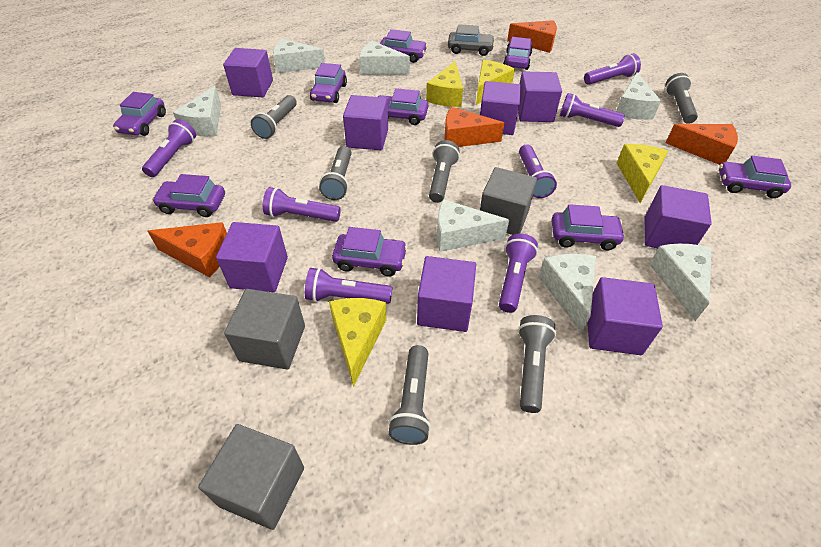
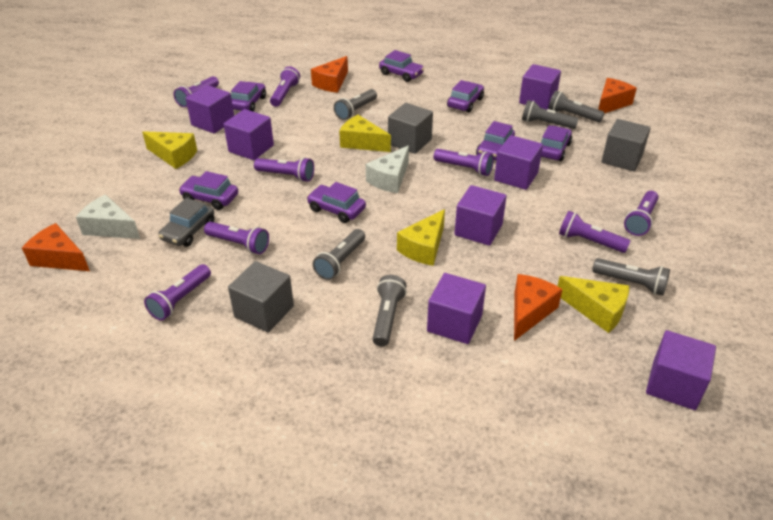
purple car: [113,92,166,136] [152,174,225,217] [310,63,347,103] [332,227,408,277] [378,88,428,125] [380,29,428,63] [503,37,533,70] [551,204,626,250] [719,156,791,198] = 9 -> [179,171,238,210] [231,81,266,112] [307,182,366,223] [379,50,424,82] [447,80,484,112] [476,121,515,160] [541,126,572,161] = 7
purple cube: [216,222,288,292] [223,48,273,97] [343,95,388,150] [417,256,476,332] [480,81,521,135] [518,71,562,122] [587,277,663,355] [645,185,712,248] = 8 -> [186,85,234,134] [224,109,274,160] [427,273,486,344] [454,185,507,246] [494,135,543,190] [519,64,561,109] [646,330,716,410] = 7
purple flashlight: [142,119,196,177] [263,187,341,222] [305,268,393,304] [499,233,538,313] [519,144,557,198] [560,93,625,127] [584,53,641,85] = 7 -> [144,264,211,321] [173,76,219,107] [204,222,269,254] [254,157,314,182] [270,66,300,107] [434,149,494,176] [559,211,630,253] [624,191,659,236] = 8
white cheese: [173,86,221,136] [273,39,325,73] [359,41,410,75] [437,199,509,252] [538,254,596,333] [616,72,661,120] [649,244,712,321] = 7 -> [76,194,140,239] [366,145,409,193] = 2

